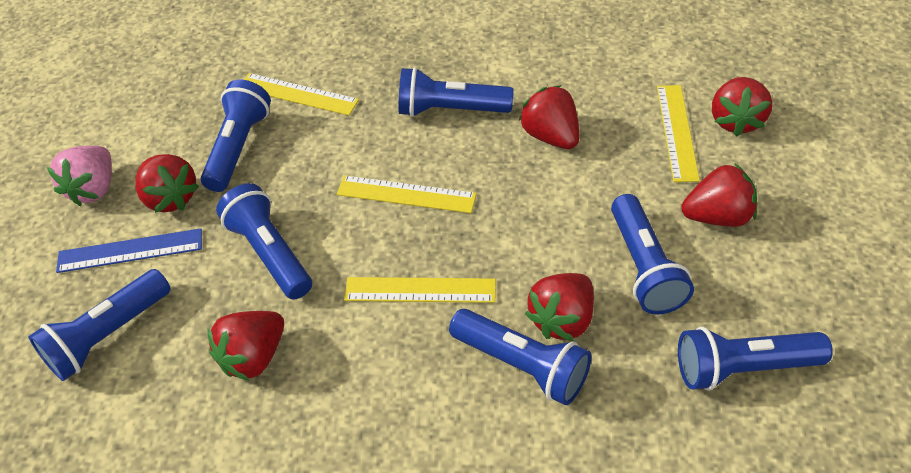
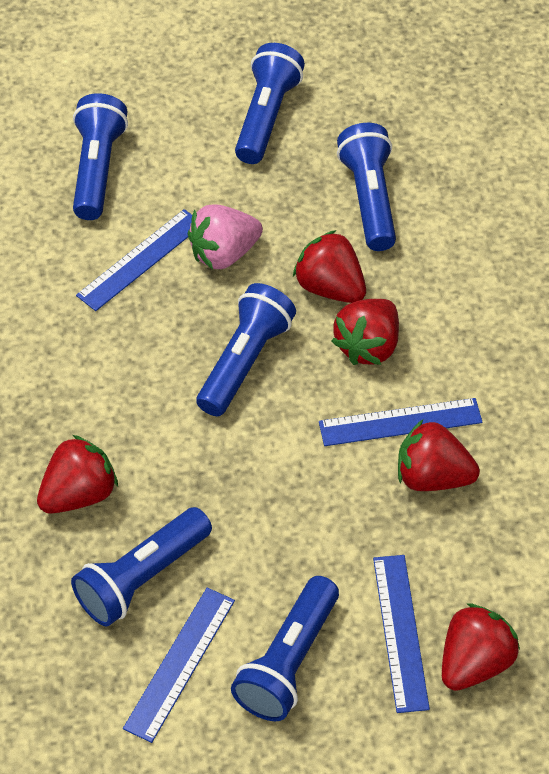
blue flashlight: [28,269,171,381] [201,80,271,192] [216,183,312,299] [398,67,514,117] [449,309,591,405] [611,194,694,314] [678,327,833,391] = 7 -> [71,507,212,627] [73,93,128,220] [196,283,296,416] [231,576,339,721] [235,43,305,164] [337,123,396,251] = 6
blue ruler: [56,228,202,273] = 1 -> [76,209,192,311] [123,588,235,743] [319,398,482,446] [373,555,430,713] = 4
red strawberry: [135,154,199,213] [208,311,284,381] [519,85,579,149] [525,273,594,341] [681,164,757,227] [712,77,772,136] = 6 -> [37,435,118,514] [293,230,366,303] [332,299,399,365] [398,420,480,491] [442,603,520,691] = 5
yellow ruler: [244,73,359,115] [337,175,477,213] [344,277,496,303] [657,85,700,182] = 4 -> none = 0

